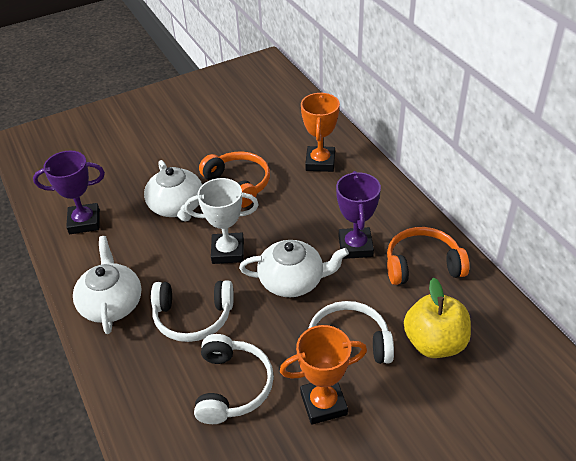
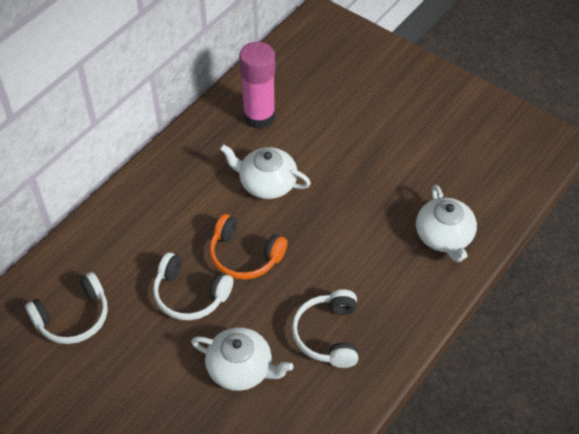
orange headphones: [199,151,270,208] [387,227,470,285] = 2 -> [209,214,287,279] = 1
orange trophy: [280,325,367,425] [301,92,340,172] = 2 -> none = 0
pink glue stick: none = 0 -> [239,42,275,129] = 1
purple trophy: [33,151,105,234] [336,171,381,259] = 2 -> none = 0
white trophy: [185,178,259,264] = 1 -> none = 0
yellow apple: [404,278,471,358] = 1 -> none = 0

